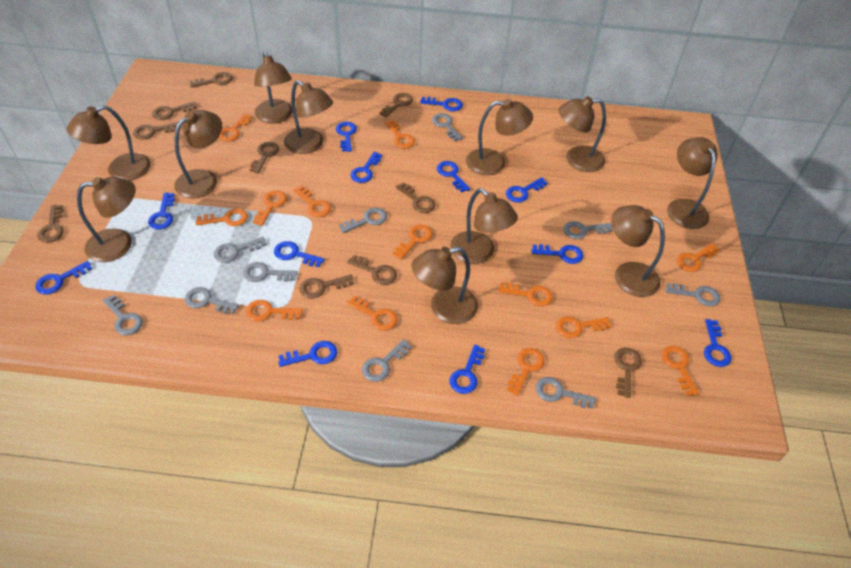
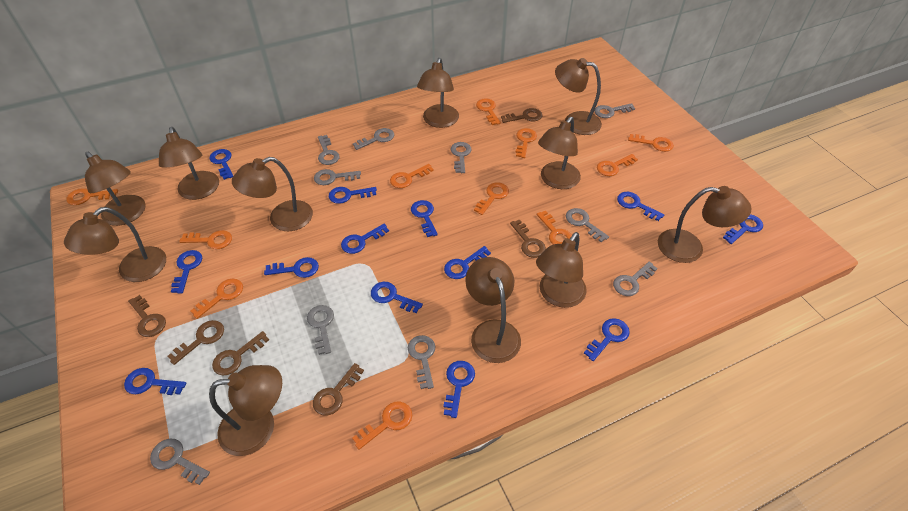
blue key: [35,261,92,294] [148,193,175,230] [274,241,325,267] [278,341,337,367] [336,122,357,152] [350,152,382,183] [420,97,463,111] [437,161,470,193] [449,345,485,394] [506,177,548,203] [531,244,584,264] [704,319,732,367] = 12 -> [124,368,186,395] [171,250,202,294] [210,149,233,180] [264,257,319,278] [329,187,377,204] [341,224,389,254] [371,282,423,313] [411,200,438,237] [443,361,475,418] [444,246,491,279] [584,318,630,361] [617,192,664,221] [723,214,763,244] = 13
brown key: [37,205,64,243] [133,122,178,140] [152,101,197,120] [190,72,233,88] [250,142,279,173] [299,274,354,299] [347,255,397,285] [379,93,413,117] [396,182,435,213] [614,348,642,398] = 10 -> [128,295,166,337] [167,320,224,365] [212,331,269,376] [313,363,364,415] [501,108,543,123] [510,219,546,258] = 6
orange key: [196,208,248,226] [218,113,253,142] [246,300,303,321] [253,190,287,226] [293,186,331,217] [347,296,398,331] [385,120,415,148] [393,225,432,260] [498,282,553,306] [507,348,545,396] [556,316,611,339] [662,346,700,396] [677,243,720,272] = 13 -> [66,188,118,205] [179,230,232,249] [191,279,243,319] [352,402,412,450] [390,164,434,188] [474,182,509,215] [476,98,501,125] [515,128,537,158] [537,211,572,245] [597,154,638,176] [628,134,674,152] = 11

